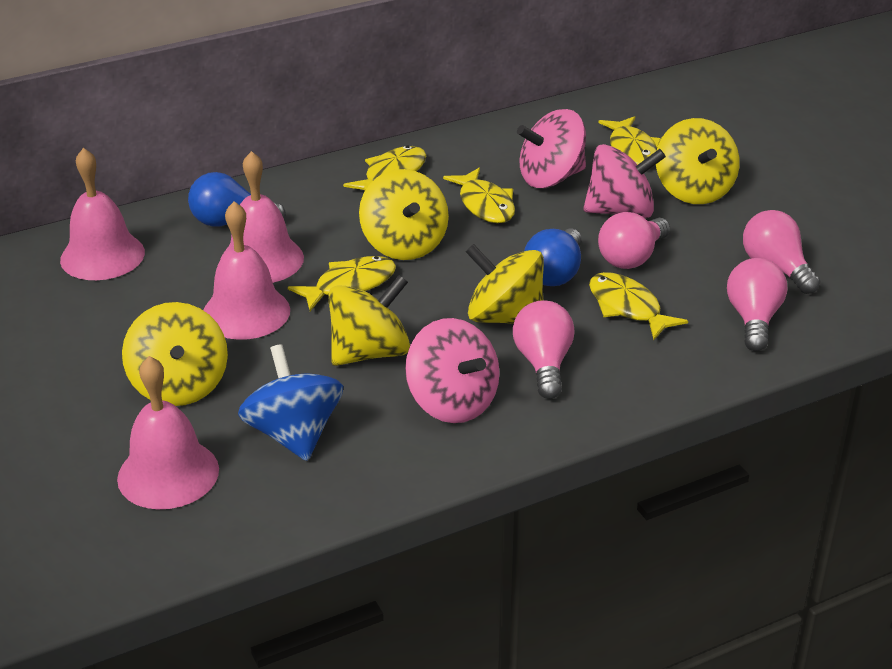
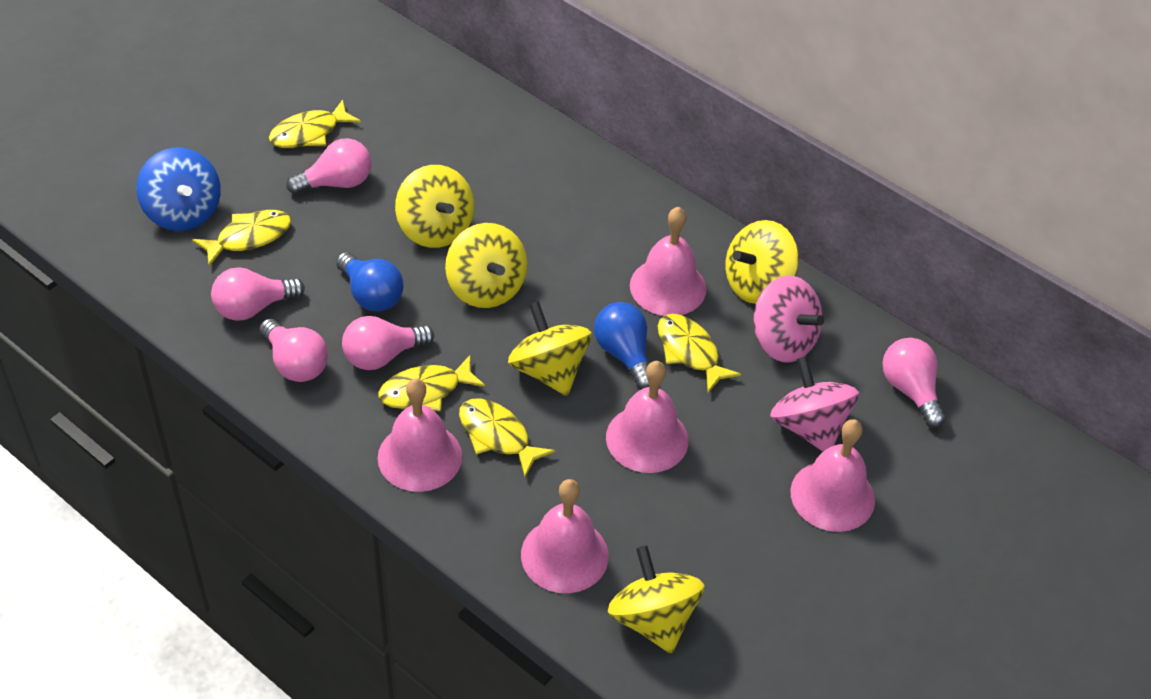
pink bell: [60,148,145,280] [117,356,219,509] [203,201,290,340] [220,151,304,283] = 4 -> [377,378,462,492] [521,479,609,593] [606,361,689,473] [630,207,706,316] [790,419,875,532] = 5
pink light bulb: [513,300,575,399] [598,212,670,269] [727,258,787,351] [743,210,821,294] = 4 -> [211,267,305,321] [259,319,328,382] [286,138,371,195] [342,316,434,370] [882,338,946,428] = 5
pink spinning top: [405,318,500,423] [517,109,586,188] [583,144,666,218] = 3 -> [753,275,824,362] [770,356,859,452] = 2

